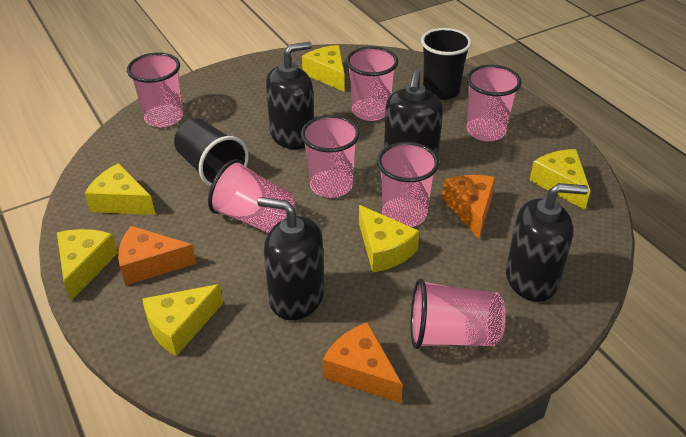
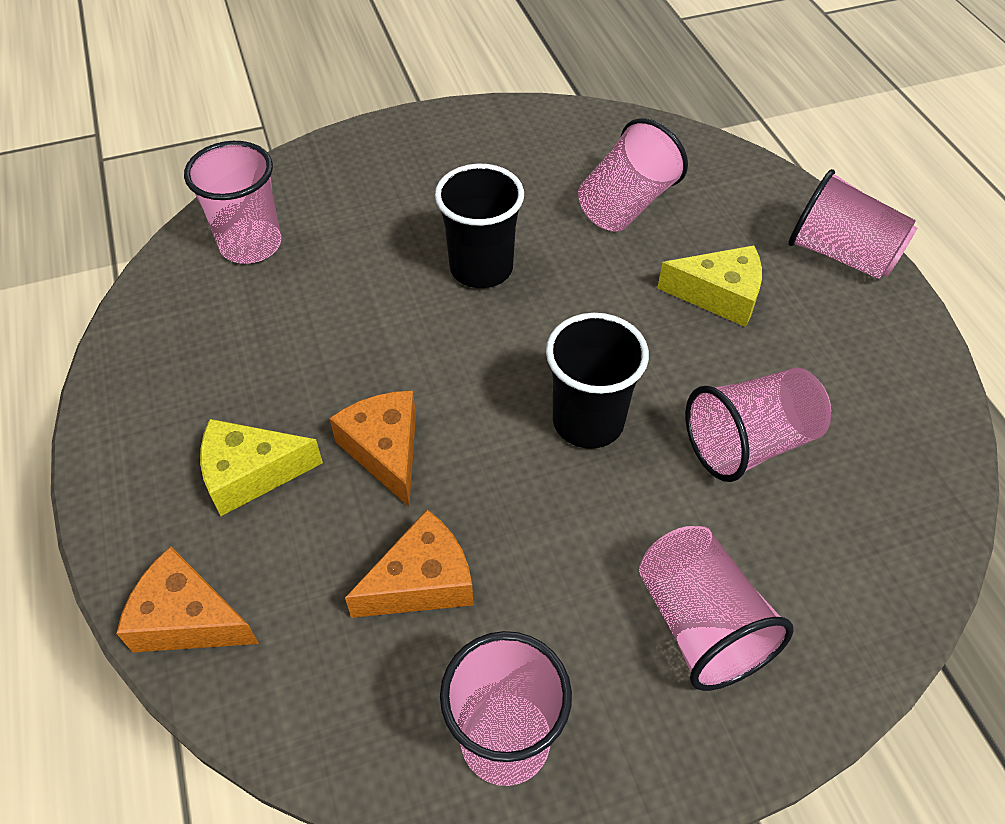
black soap dispenser: [258,197,324,320] [266,42,314,149] [384,70,443,156] [506,183,588,302] = 4 -> none = 0
pink cup: [127,52,183,127] [208,159,295,233] [301,115,360,198] [346,46,398,121] [377,142,439,227] [411,279,506,349] [467,65,522,141] = 7 -> [184,141,281,264] [440,631,572,786] [578,118,688,232] [639,526,793,691] [685,368,831,482] [788,169,917,279] = 6
yellow cheese: [57,229,118,301] [85,163,155,215] [142,284,223,356] [302,45,345,92] [359,205,419,272] [530,149,590,210] = 6 -> [200,419,323,516] [657,245,762,327] = 2

